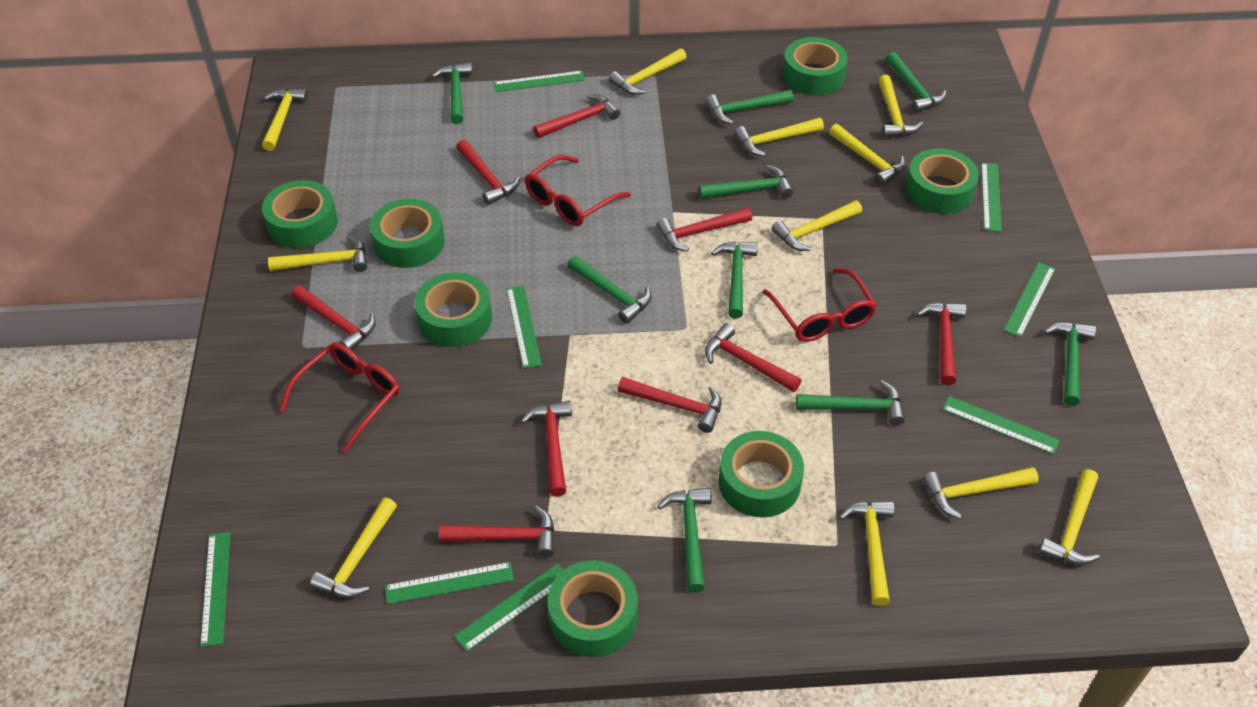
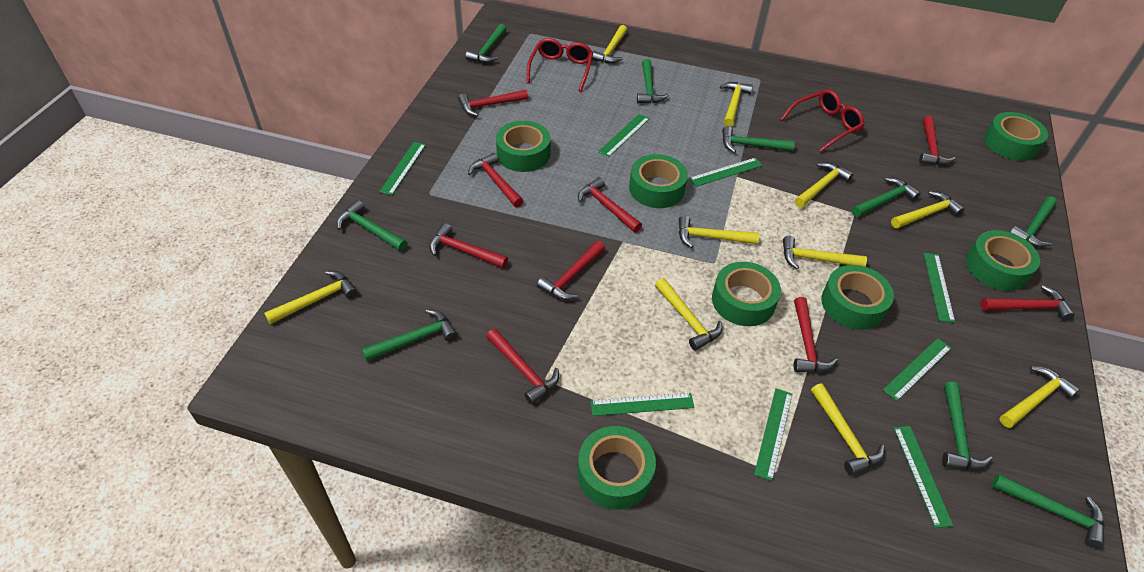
red glasses: [279,343,400,452] [525,155,631,226] [763,268,877,342] = 3 -> [527,38,593,92] [781,89,865,152] = 2
yellow hammer: [262,88,308,151] [268,235,367,272] [310,498,397,598] [609,48,686,95] [734,118,824,156] [771,200,862,251] [829,124,906,186] [839,501,894,606] [879,75,923,138] [923,467,1039,519] [1039,469,1100,565] = 11 -> [264,271,357,325] [592,25,627,63] [655,278,722,351] [679,215,759,248] [720,82,753,127] [783,236,867,269] [795,162,853,207] [811,383,884,476] [891,191,964,229] [999,367,1080,428] = 10

